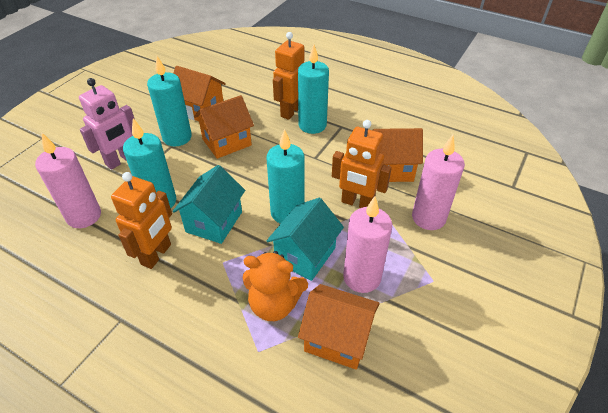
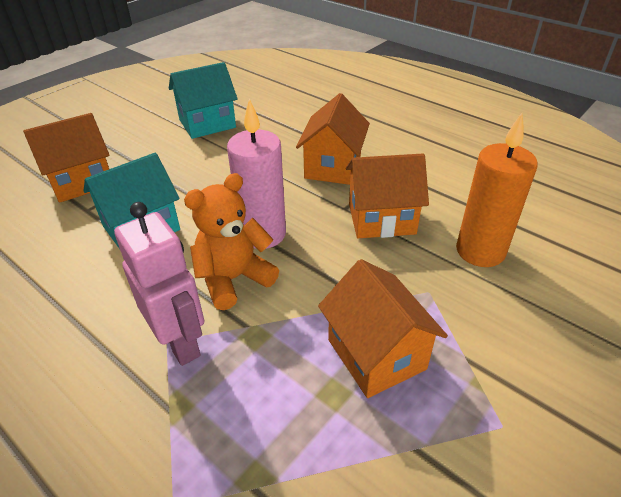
orange candle: none = 0 -> [456,113,538,267] = 1
orange robot: [111,172,172,269] [273,32,304,120] [332,120,392,208] = 3 -> none = 0
pink candle: [35,132,101,228] [343,196,392,293] [412,135,465,230] = 3 -> [227,98,286,249] = 1
turquoise candle: [123,118,176,208] [147,56,192,146] [266,129,305,224] [298,44,329,134] = 4 -> none = 0

